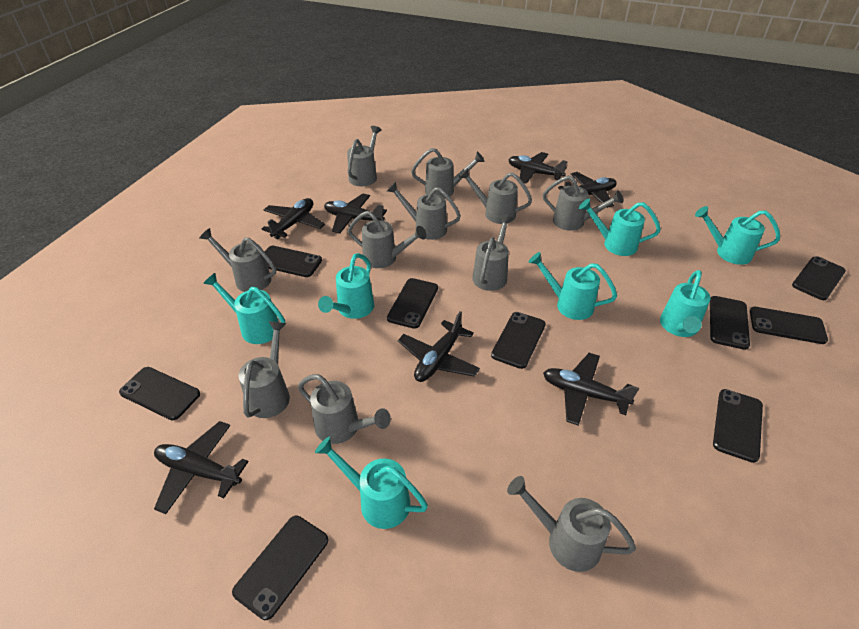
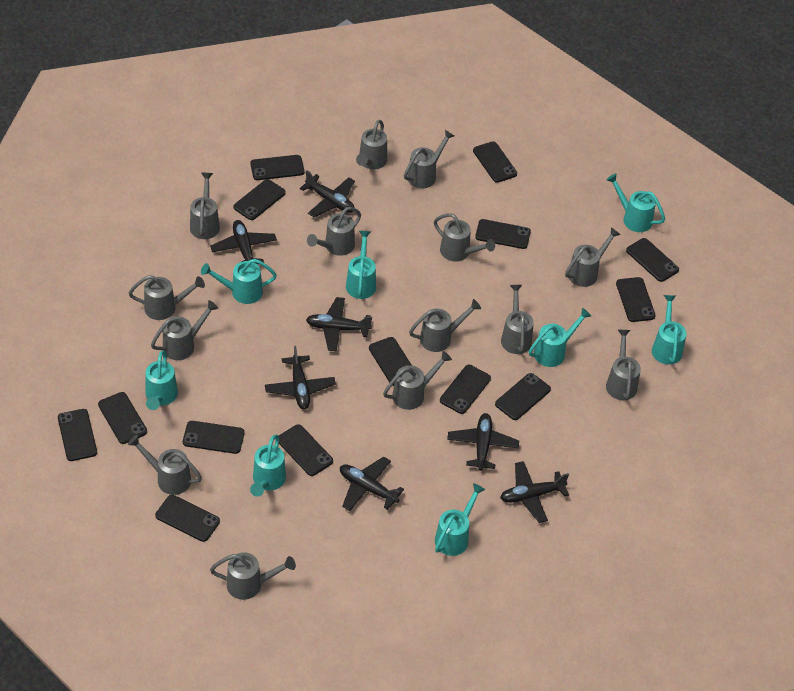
black phone: [119,367,200,420] [232,516,328,620] [265,246,322,277] [387,278,438,329] [491,312,546,369] [710,296,750,350] [713,389,763,463] [750,307,828,344] [792,256,846,300] = 9 -> [58,409,97,461] [98,392,147,444] [155,495,220,542] [183,421,245,454] [233,179,286,220] [250,155,305,180] [279,424,333,476] [369,337,411,386] [440,365,491,414] [473,141,517,183] [475,219,531,249] [495,373,551,420] [616,277,656,322] [626,238,679,282] = 14
grey watering can: [199,228,276,292] [239,321,290,418] [298,374,391,444] [347,126,382,186] [348,211,427,268] [387,182,461,240] [411,148,484,199] [459,168,532,224] [472,215,513,291] [507,476,636,572] [543,175,623,231] = 11 -> [128,435,202,495] [129,275,205,320] [151,300,218,360] [190,173,220,239] [210,552,296,600] [307,207,361,256] [356,120,387,169] [383,351,452,410] [404,130,454,188] [409,299,481,352] [434,213,495,262] [501,285,534,354] [565,227,621,287] [606,330,641,400] = 14
turquoise watering can: [203,273,285,344] [315,437,428,529] [318,253,374,319] [529,252,617,320] [579,199,661,256] [660,270,711,337] [695,206,780,265] = 7 -> [146,351,178,410] [201,259,277,304] [250,435,286,497] [346,231,376,299] [435,483,485,556] [529,308,591,367] [606,173,665,232] [652,295,686,365] = 8

